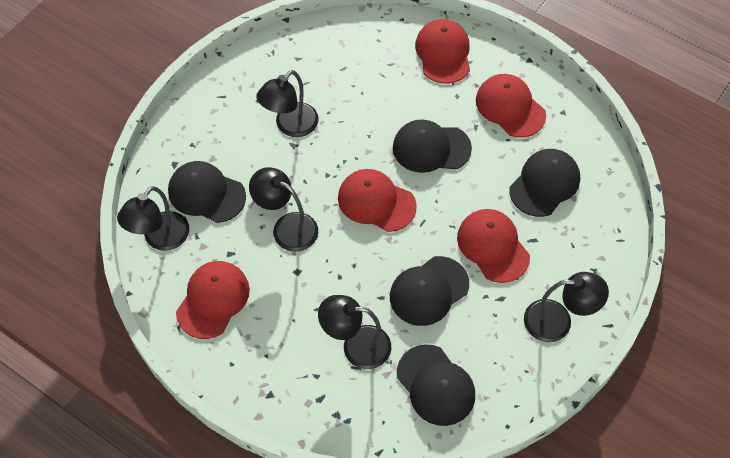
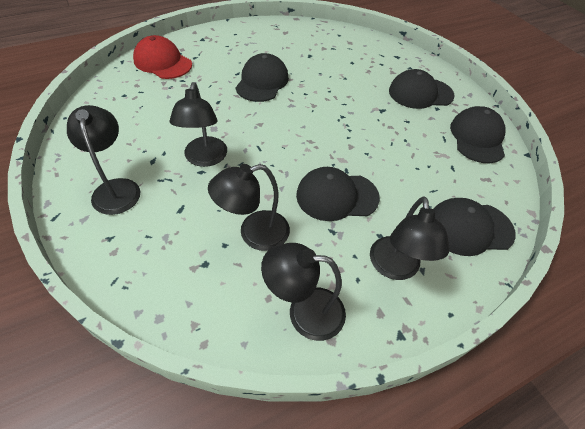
red cap: [176,261,250,339] [338,169,417,232] [415,19,470,84] [457,209,530,283] [476,74,546,137] = 5 -> [133,35,192,79] = 1

